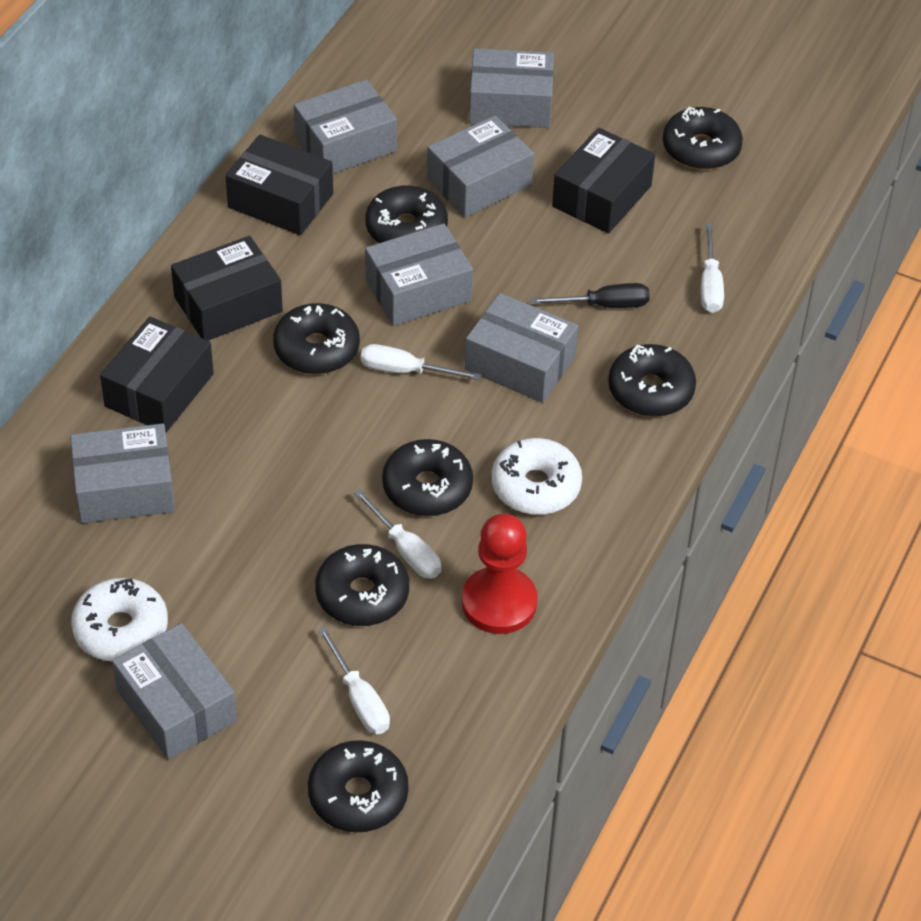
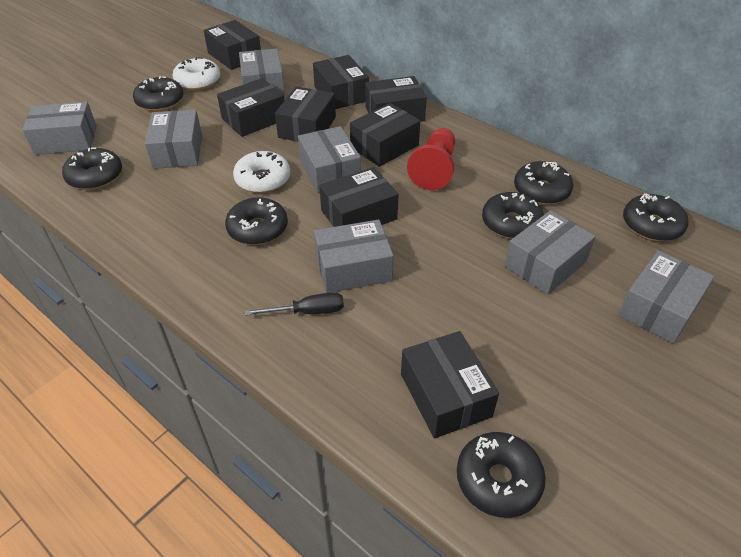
black box: [100,317,214,433] [171,236,283,341] [226,134,333,235] [552,128,655,234] = 4 -> [204,20,261,70] [217,78,285,137] [275,86,336,142] [313,55,369,109] [319,167,399,227] [350,103,420,167] [365,76,427,122] [401,331,499,438] = 8
white screwdriver: [318,626,390,734] [354,489,441,579] [361,344,482,380] [701,223,724,313] = 4 -> none = 0

